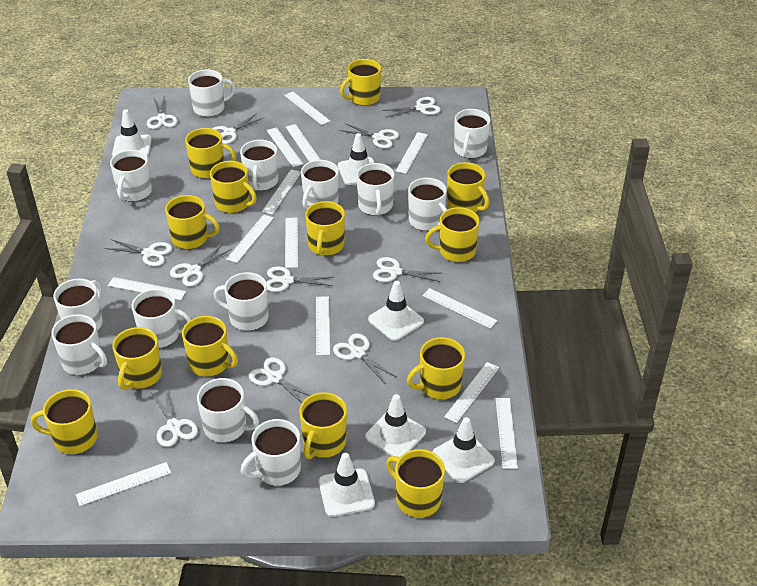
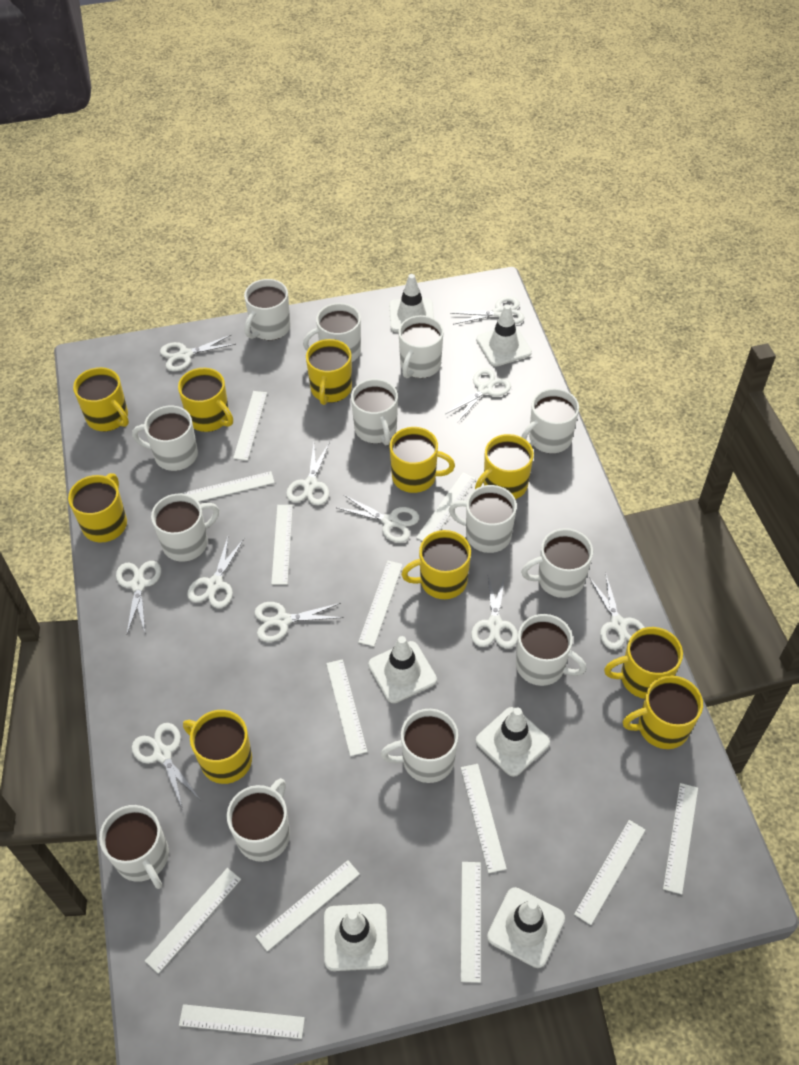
yellow mug: [31,389,98,454] [112,327,162,390] [165,195,220,249] [182,316,238,377] [185,128,236,179] [210,161,257,213] [299,392,347,459] [305,201,345,256] [340,59,381,106] [386,449,445,518] [407,337,465,399] [425,207,480,262] [447,162,489,212] = 13 -> [68,473,127,542] [73,367,129,431] [178,368,233,432] [183,710,252,784] [306,339,352,405] [390,427,455,493] [401,530,471,599] [475,434,534,499] [604,627,683,699] [623,676,703,749] = 10

